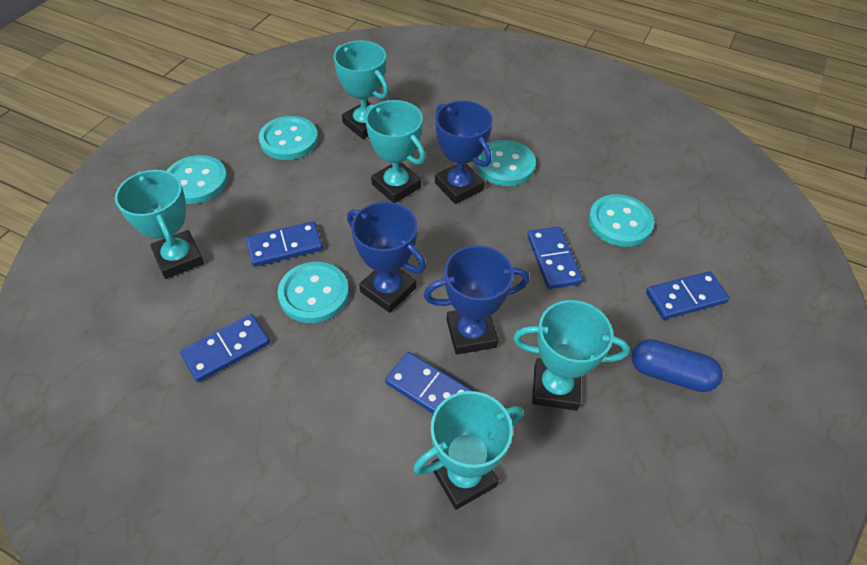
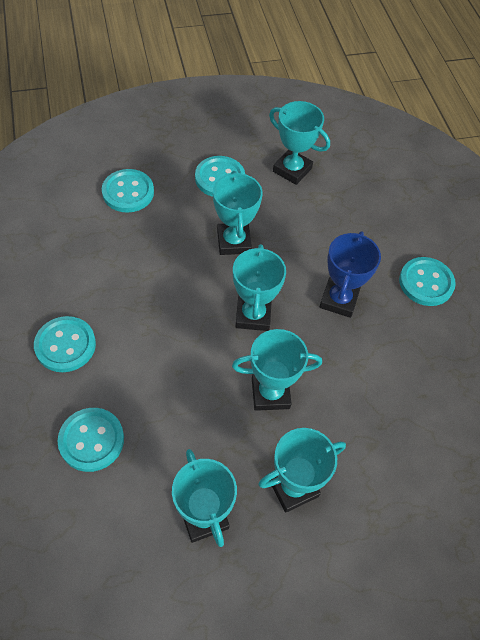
blue capsule: [632,339,723,392] = 1 -> none = 0
blue domino: [180,314,270,382] [246,221,323,267] [385,352,473,414] [527,227,583,289] [646,271,730,320] = 5 -> none = 0
blue trophy: [347,202,426,313] [424,245,529,355] [435,101,493,204] = 3 -> [320,231,381,318] = 1
turquoise trophy: [115,170,204,279] [334,41,389,139] [365,100,425,203] [413,391,523,510] [513,300,630,411] = 5 -> [172,449,237,547] [213,171,263,255] [232,329,322,411] [233,244,286,331] [258,428,346,513] [269,101,330,185] = 6

